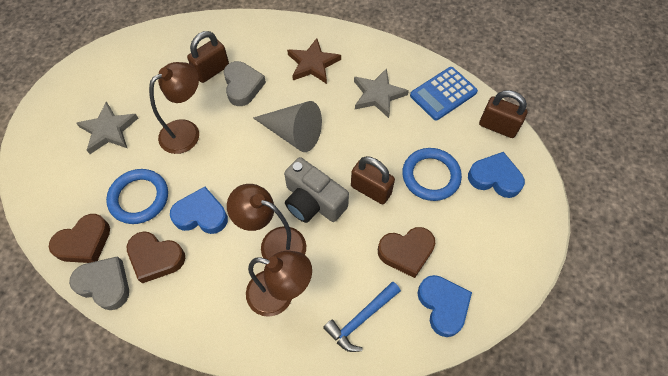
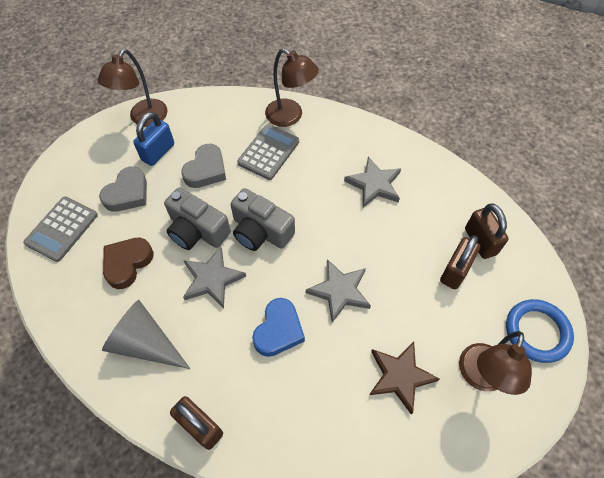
blue calculator: [410,67,478,121] = 1 -> none = 0
blue hammer: [323,282,401,352] = 1 -> none = 0
blue heart: [170,187,228,234] [417,275,472,337] [468,152,525,198] = 3 -> [252,298,305,357] = 1
blue padlock: none = 0 -> [133,112,174,166] = 1
blue ring: [106,169,168,224] [402,148,462,201] = 2 -> [506,299,574,363] = 1
brown heart: [49,214,110,263] [127,231,185,283] [378,227,435,278] = 3 -> [103,238,154,289] = 1
grey calculator: none = 0 -> [23,196,98,262] [237,124,299,180] = 2
grey camera: [284,157,349,223] = 1 -> [164,187,231,250] [230,188,295,251] = 2
grey star: [76,102,138,154] [354,68,409,118] = 2 -> [183,247,246,308] [306,259,371,322] [344,156,401,208] = 3

